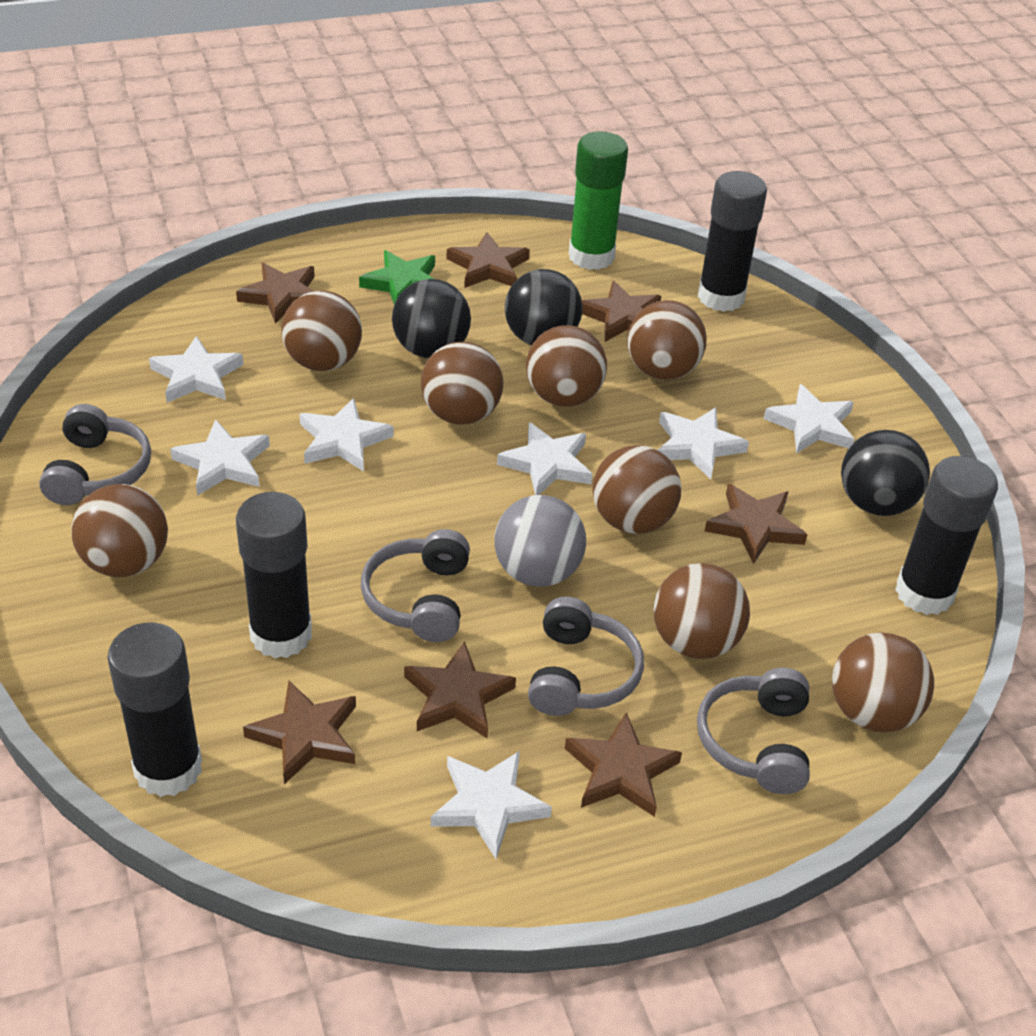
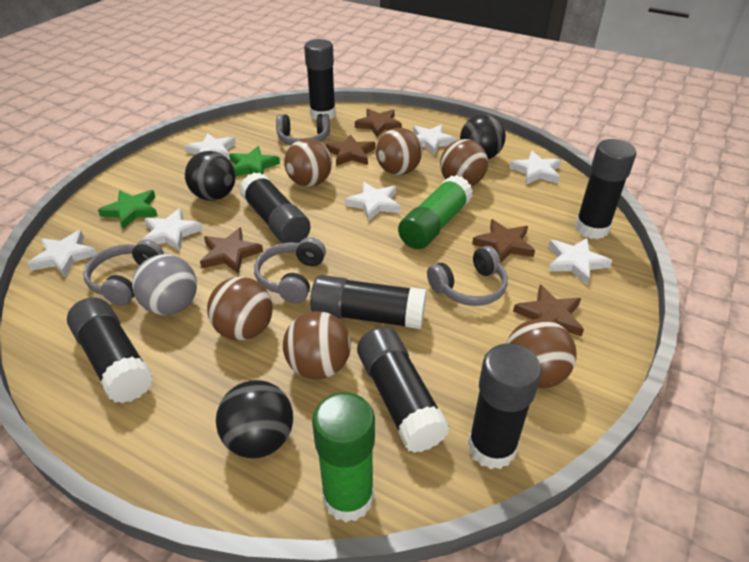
black glue stick: [107,623,202,797] [236,492,312,658] [698,171,767,312] [895,456,998,615] = 4 -> [67,297,153,403] [239,172,311,243] [304,39,336,120] [310,275,426,329] [357,327,450,453] [468,343,542,469] [575,139,637,239] = 7
brown ball: [71,484,168,577] [282,290,362,371] [421,342,503,425] [526,325,607,407] [593,445,681,534] [627,300,706,380] [653,563,750,659] [832,632,934,733] = 8 -> [207,277,273,341] [283,311,351,379] [284,138,332,187] [376,128,422,175] [440,139,488,186] [506,319,576,388] = 6
brown star: [236,263,315,324] [243,681,356,784] [404,641,516,739] [447,232,530,288] [565,712,682,817] [582,281,661,342] [705,484,808,564] = 7 -> [200,227,263,274] [326,135,376,166] [355,109,402,137] [472,219,535,262] [513,285,584,336] = 5
green glue stick: [569,132,628,270] = 1 -> [312,392,375,522] [398,175,473,249] = 2
green star: [359,250,435,304] = 1 -> [98,190,158,229] [229,146,280,176] = 2

